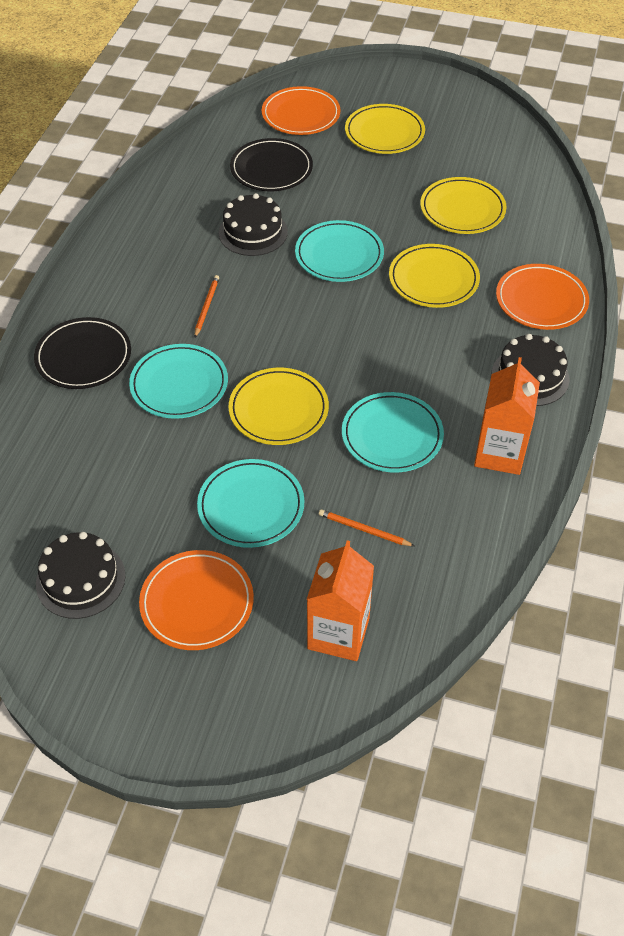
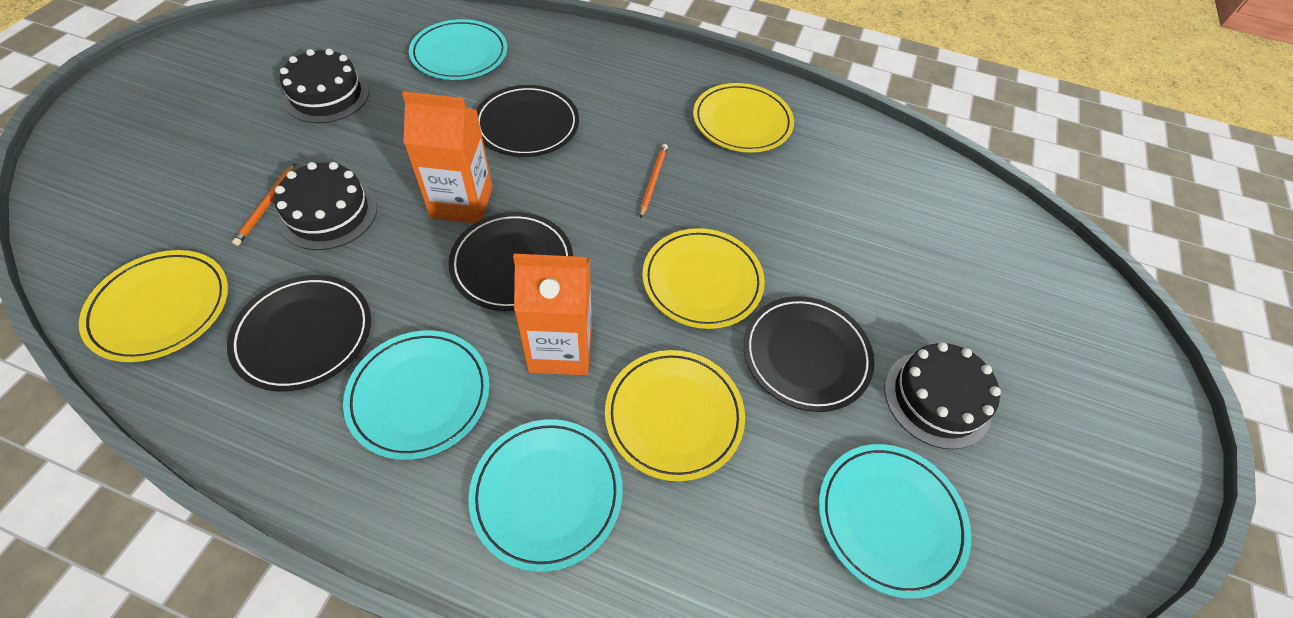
black plate: [34,317,131,389] [230,138,313,191] = 2 -> [227,275,371,391] [448,212,573,311] [476,85,579,157] [743,296,874,412] = 4
orange plate: [139,550,254,650] [262,86,340,135] [496,264,589,330] = 3 -> none = 0

